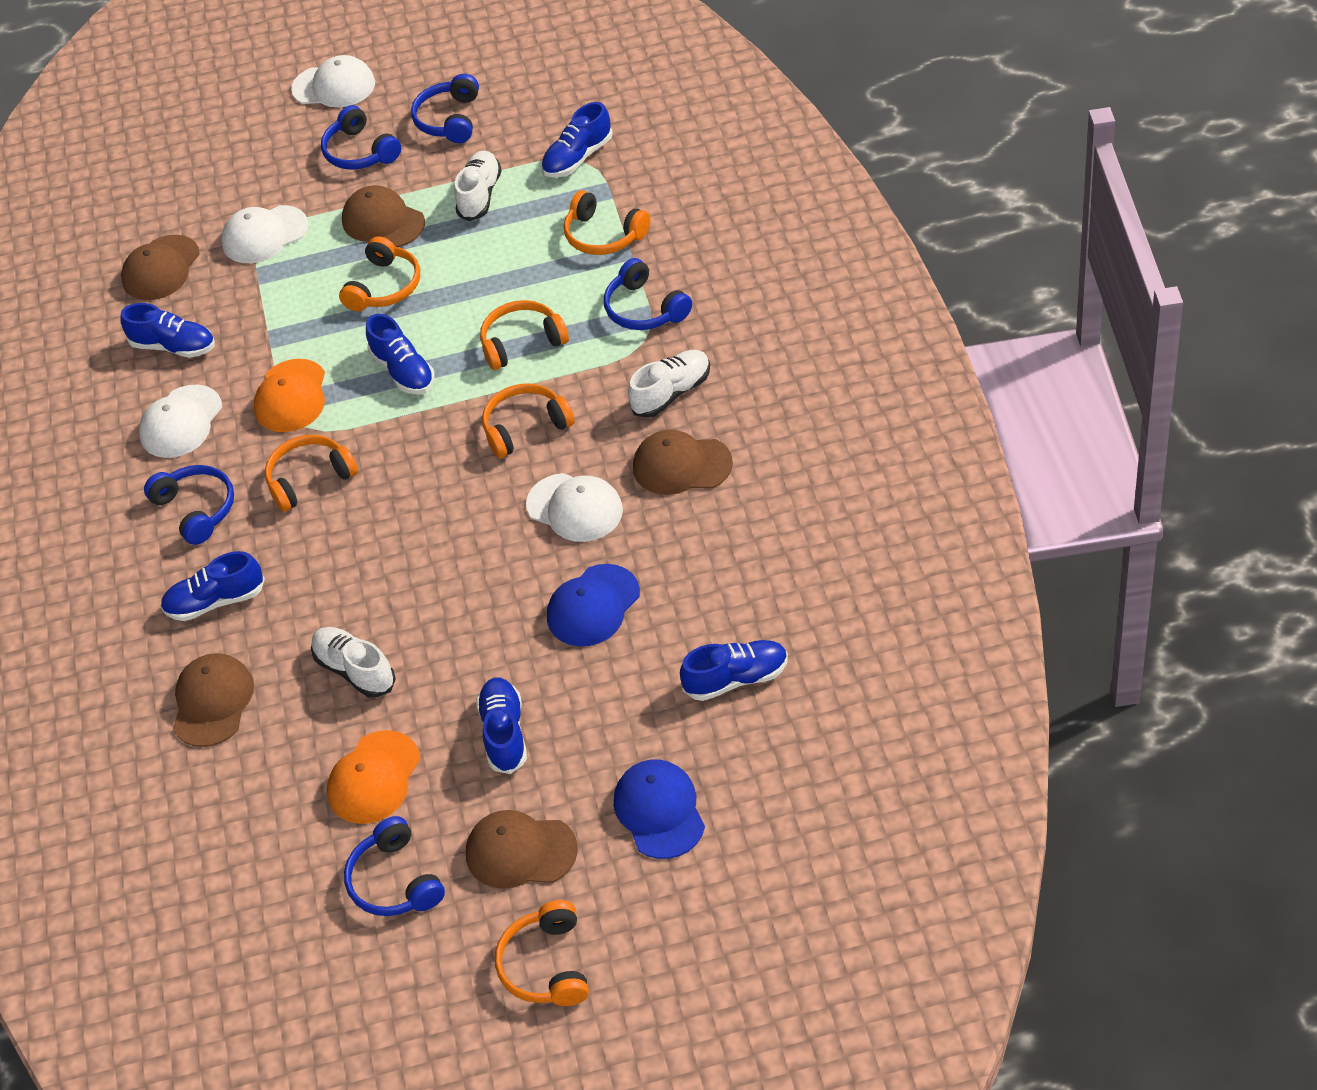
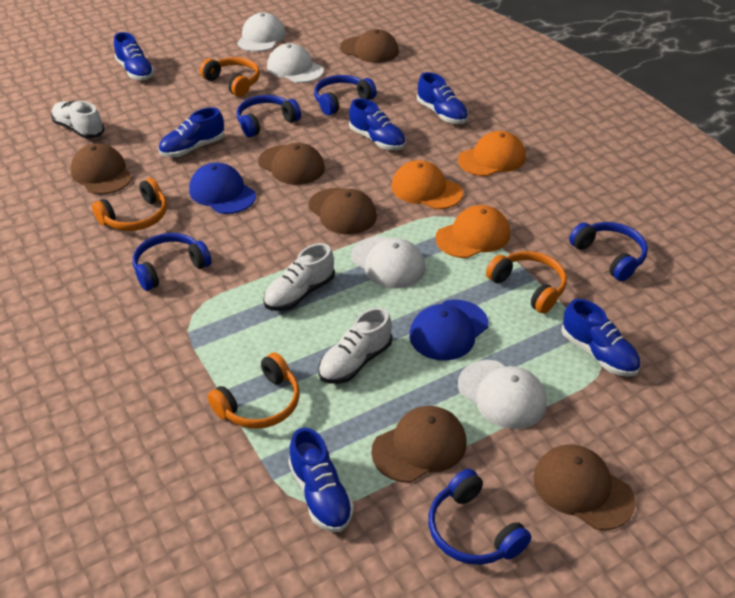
brown cap: [121,235,200,300] [173,653,254,747] [342,185,425,247] [466,810,578,889] [633,430,733,495] = 5 -> [71,144,132,195] [258,143,325,185] [308,188,377,235] [340,29,399,63] [371,406,466,483] [533,444,636,530] = 6
orange cap: [254,359,325,432] [327,730,420,824] = 2 -> [391,160,463,209] [435,205,510,258] [458,131,526,176] = 3
orange headphones: [265,435,358,512] [339,236,420,311] [480,300,569,370] [482,383,574,458] [495,900,589,1006] [564,190,650,255] = 6 -> [92,178,167,231] [200,57,260,97] [207,353,300,429] [486,251,567,314] = 4

